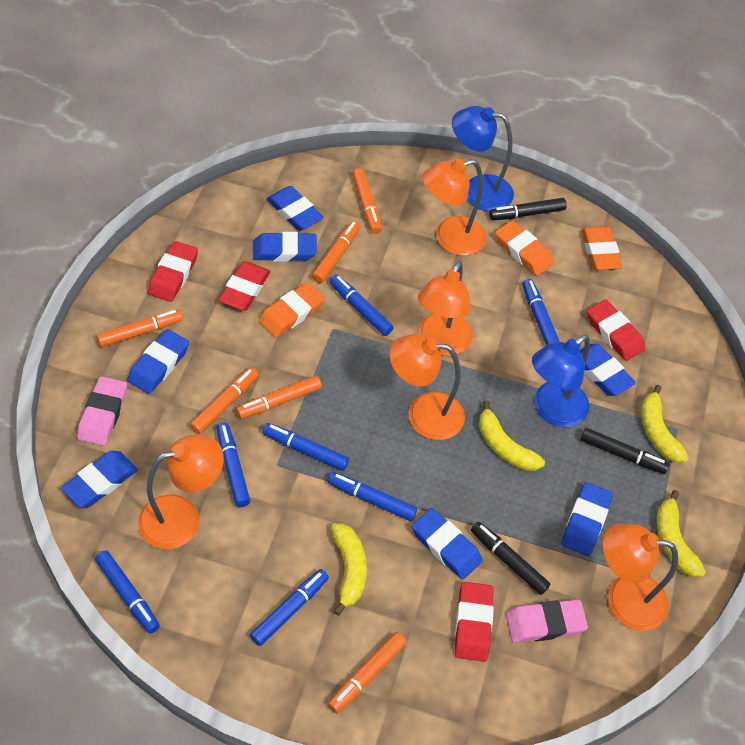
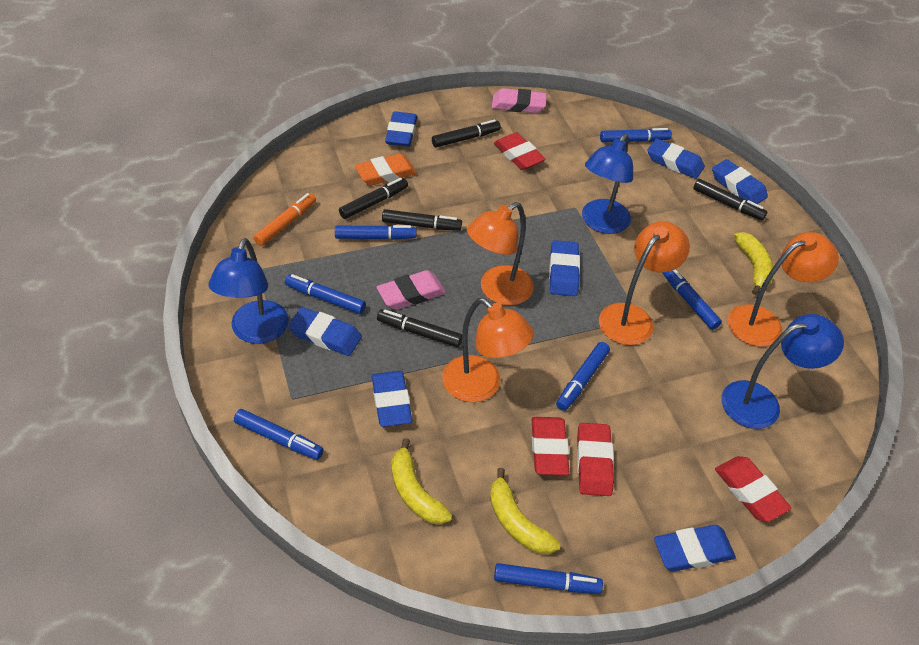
black marker: [471,522,550,595] [489,198,567,220] [580,428,669,474] = 3 -> [339,178,408,219] [377,309,462,347] [382,209,462,231] [432,120,501,148] [693,179,767,220] = 5
blue lamp: [452,106,514,211] [532,335,590,427] = 2 -> [208,238,289,344] [582,134,633,234] [721,314,844,429] = 3
orange eraser: [259,282,325,338] [495,220,554,276] [581,227,622,270] = 3 -> [355,154,417,186] = 1
orange lamp: [138,435,224,549] [389,334,465,440] [418,261,472,356] [422,159,487,256] [603,524,678,631] = 5 -> [442,298,534,402] [467,202,534,305] [599,221,690,345] [728,232,839,347] = 4
orange marker: [96,309,183,347] [190,367,259,434] [236,376,322,419] [312,221,361,283] [328,632,407,713] [352,168,382,234] = 6 -> [253,193,316,246] = 1
yellow banana: [331,523,367,616] [479,400,545,471] [641,385,689,463] [657,490,706,577] = 4 -> [392,438,452,525] [490,468,560,554] [734,232,773,295] = 3

